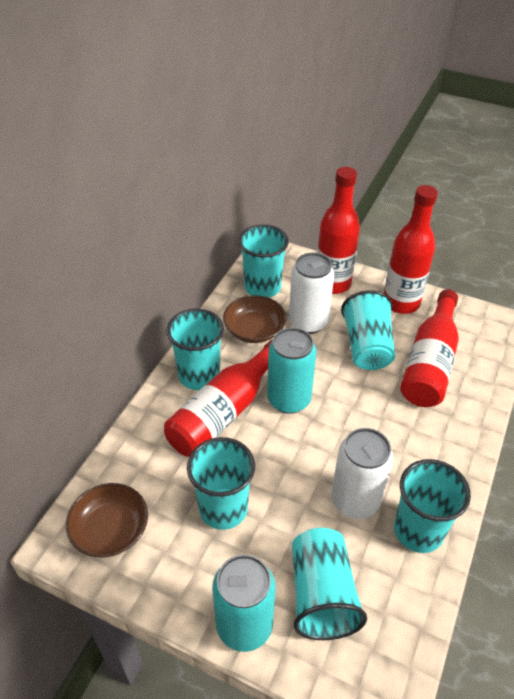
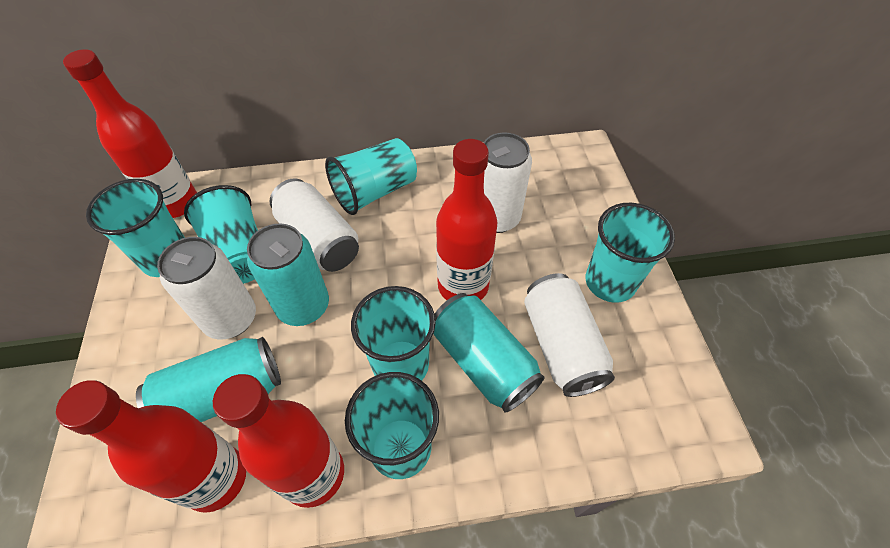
brown bowl: [66,483,148,558] [223,295,286,343] = 2 -> none = 0
turquoise can: [212,554,276,652] [267,328,317,414] = 2 -> [136,337,281,422] [247,223,329,326] [433,293,544,413] = 3
white can: [289,252,334,334] [331,428,393,519] = 2 -> [157,237,256,340] [270,178,359,272] [483,133,532,233] [524,273,615,397] = 4

